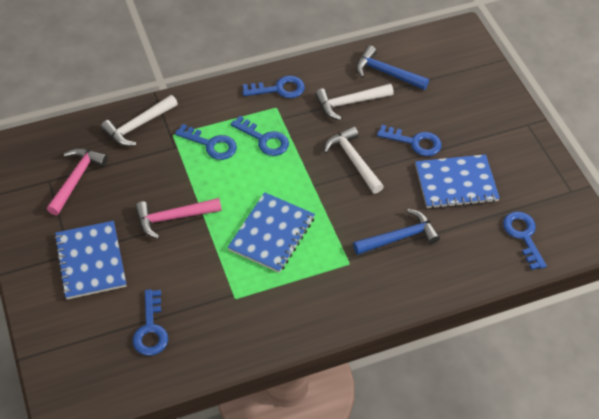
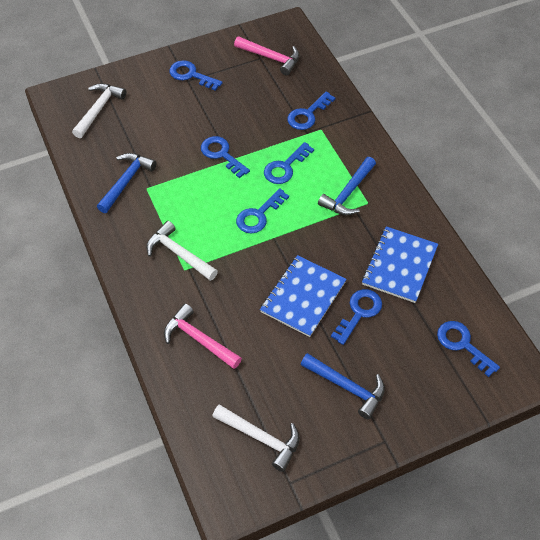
blue hammer: [353,209,440,255] [356,45,429,90] = 2 -> [97,153,157,213] [300,353,385,419] [318,157,376,215] = 3
blue key: [133,289,168,356] [175,124,237,160] [231,116,289,156] [242,76,305,98] [377,125,441,156] [503,212,547,270] = 6 -> [169,60,222,91] [201,136,250,178] [236,188,289,234] [264,142,314,184] [287,92,335,130] [331,289,382,345] [437,321,500,377] = 7
blue notebook: [54,221,126,299] [228,192,315,273] [415,154,500,209] = 3 -> [260,255,347,337] [362,226,438,303] = 2

